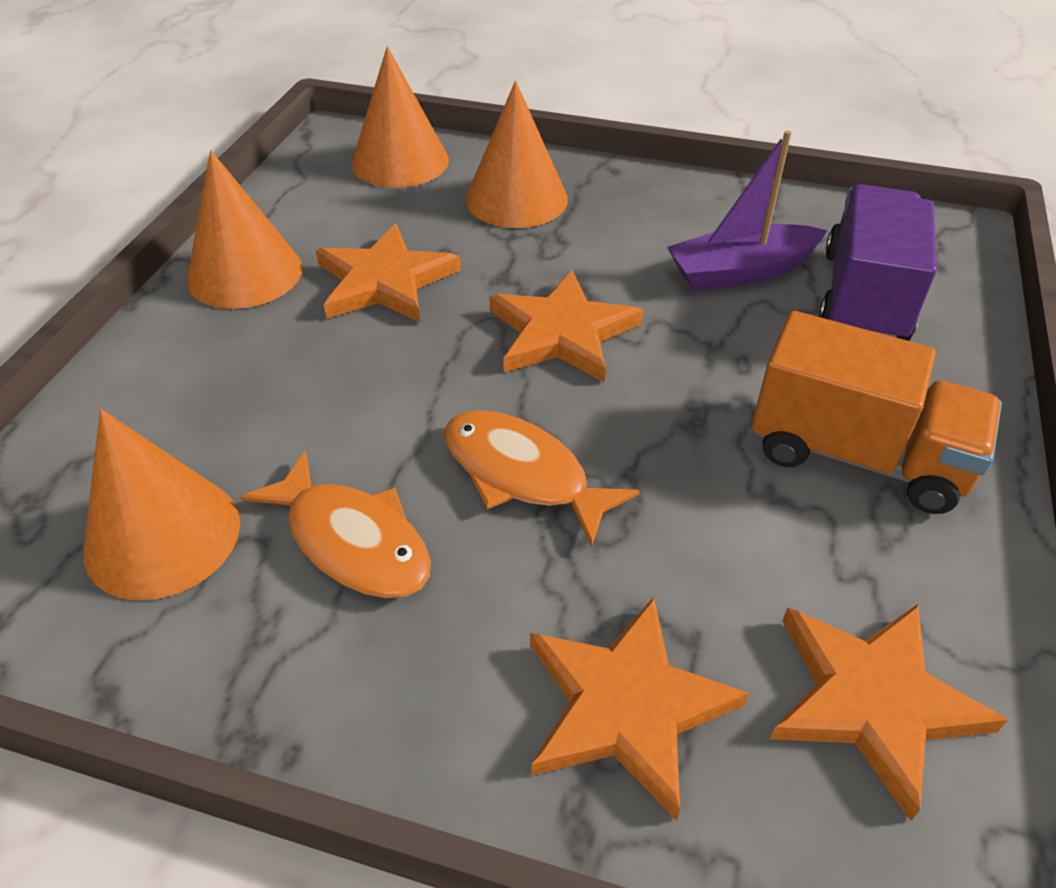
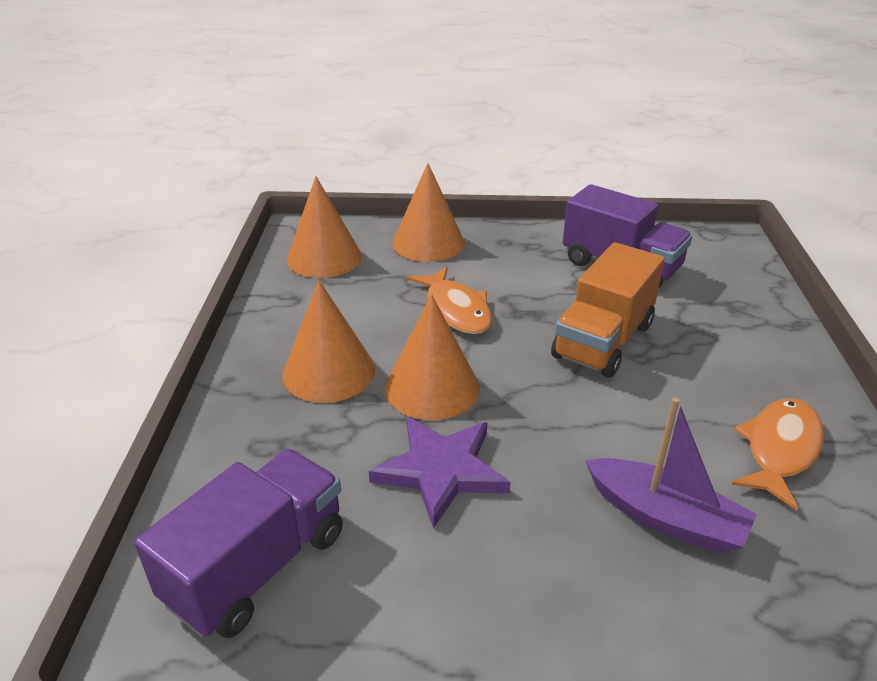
orange star: [316,224,461,323] [489,270,644,382] [530,597,749,821] [770,604,1008,820] = 4 -> none = 0
purple star: none = 0 -> [369,417,511,529] = 1
purple truck: [818,184,937,341] = 1 -> [134,449,343,638] [563,184,692,288] = 2

